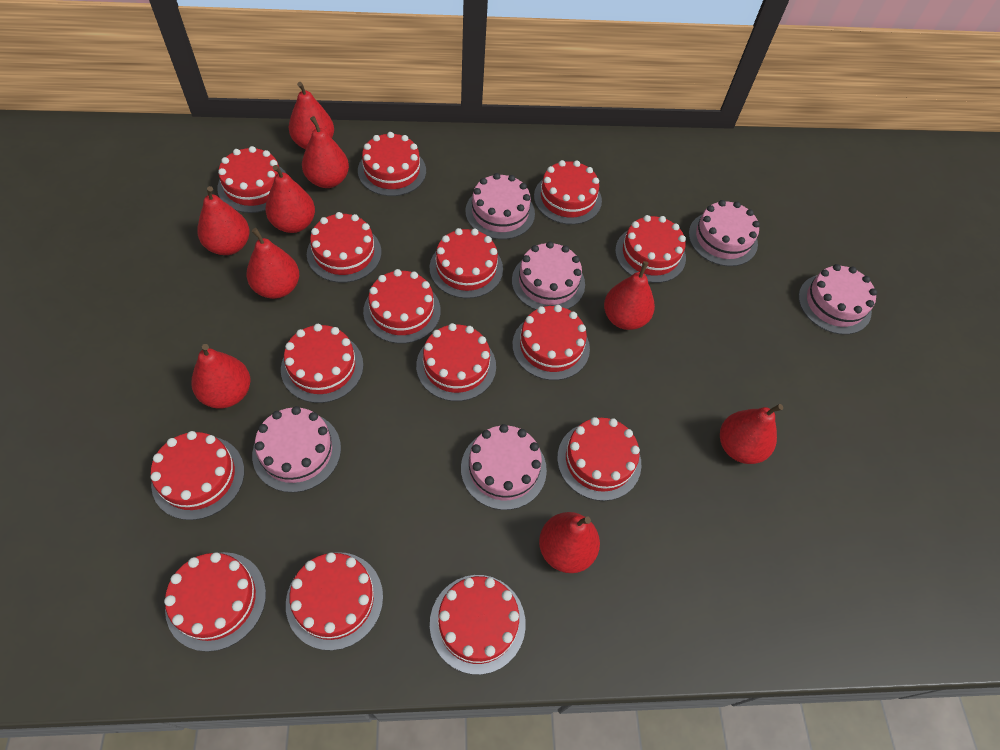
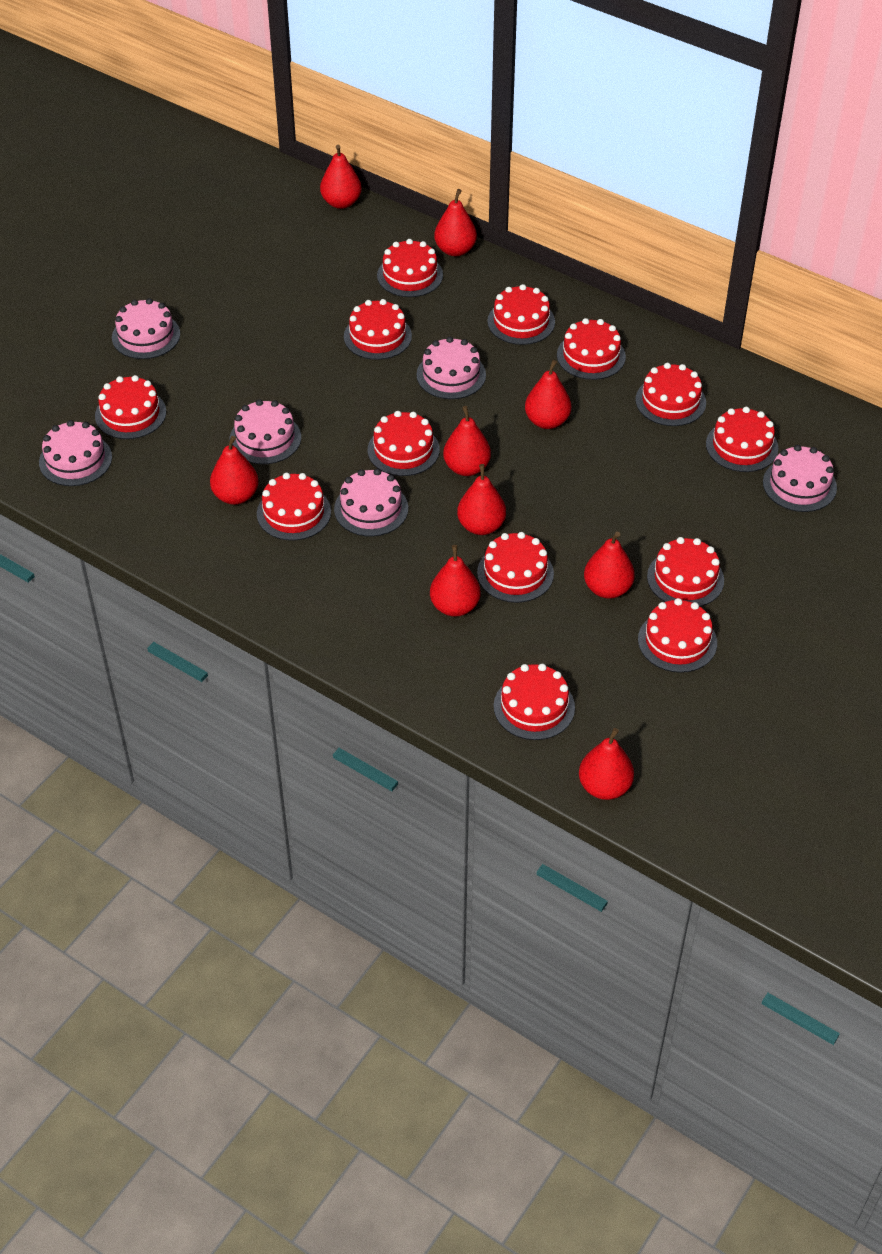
red cake: [150,431,244,520] [164,552,266,652] [217,146,286,213] [281,324,363,403] [286,552,383,651] [307,212,381,283] [358,132,426,196] [363,269,441,344] [416,323,496,401] [430,228,503,298] [430,575,526,675] [512,305,590,380] [534,160,602,225] [557,417,641,501] [615,215,686,283] = 15 -> [95,375,166,439] [257,473,331,541] [344,299,412,360] [368,411,440,476] [377,239,443,297] [477,532,554,603] [487,284,555,345] [494,664,575,740] [557,318,626,380] [636,363,706,426] [638,598,717,673] [647,537,724,607] [706,407,778,472] = 13

